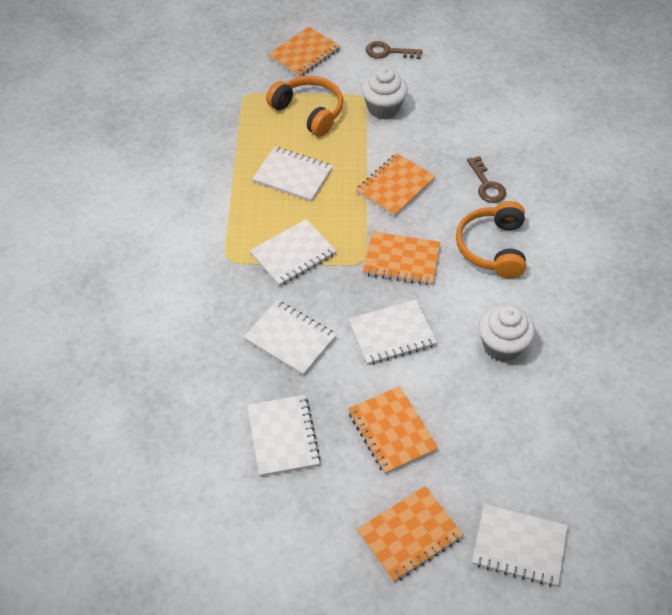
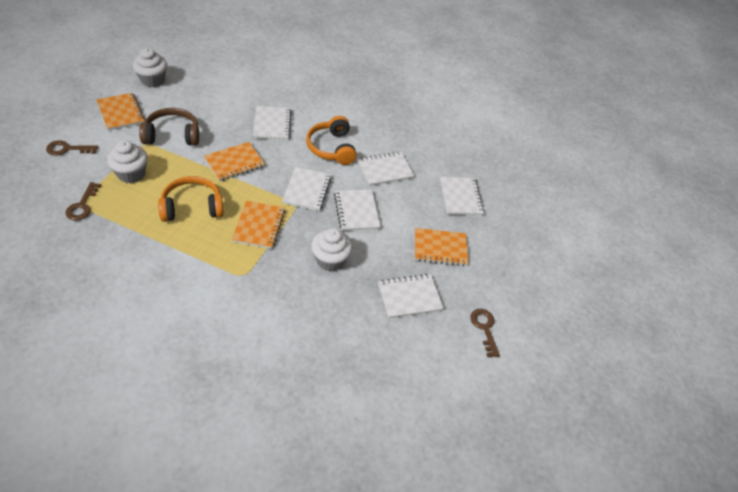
brown headphones: none = 0 -> [139,108,199,145] = 1
brown key: [366,41,422,59] [467,156,506,203] = 2 -> [46,140,98,156] [66,182,101,220] [470,309,500,357] = 3
orange notebook: [268,27,340,77] [348,386,438,474] [356,153,436,216] [357,486,463,582] [363,231,440,285] = 5 -> [97,93,145,131] [204,142,265,182] [232,201,285,249] [415,228,468,266] = 4
white cupcake: [362,67,408,119] [479,305,535,362] = 2 -> [107,140,148,183] [133,48,167,87] [311,228,353,271] = 3

